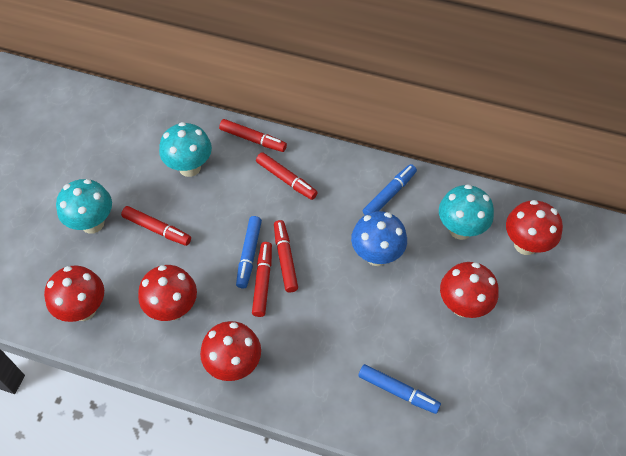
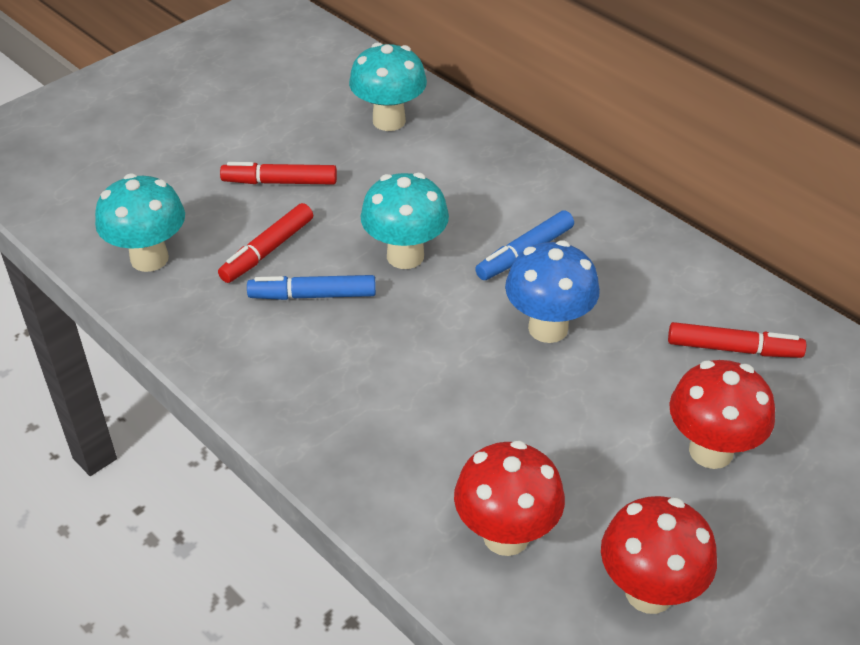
blue marker: [236,216,262,288] [358,364,441,414] [363,164,417,215] = 3 -> [247,275,376,300] [475,210,574,280] = 2
red marker: [121,206,191,246] [219,119,287,152] [252,242,272,317] [256,152,318,200] [274,220,298,293] = 5 -> [218,203,313,283] [220,162,337,185] [668,322,806,358] = 3
red mushroom: [44,265,104,322] [138,265,197,321] [200,321,261,381] [440,262,499,318] [506,200,563,255] = 5 -> [454,440,565,556] [601,496,717,614] [669,360,775,469] = 3

